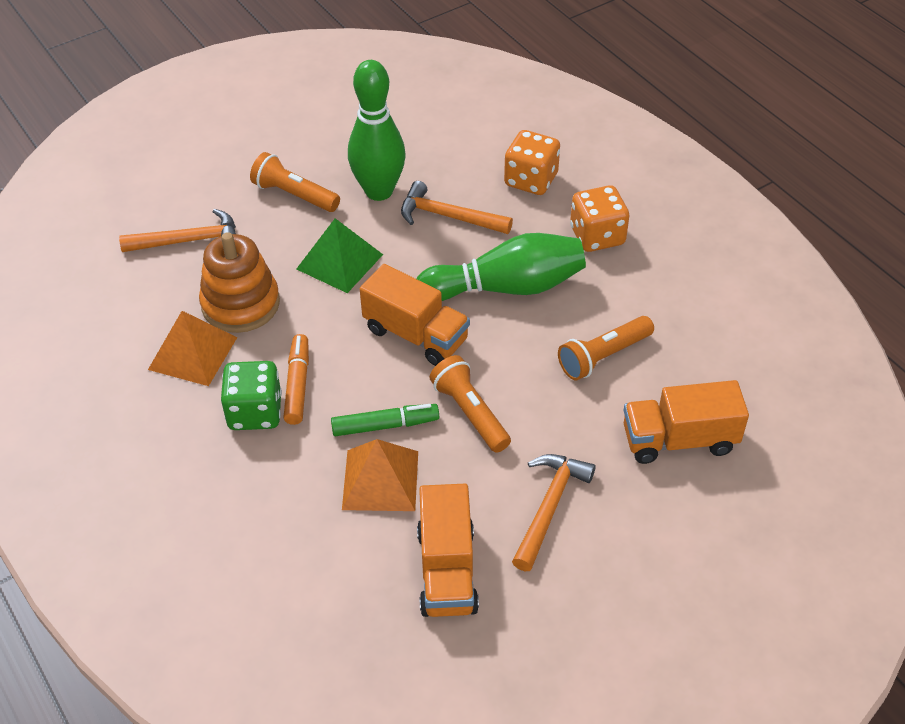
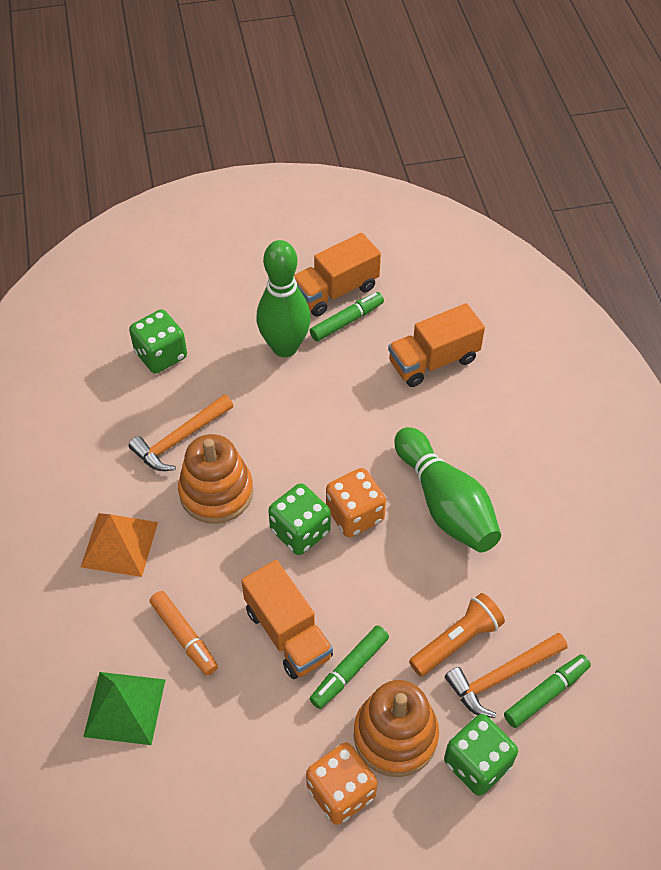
green dice: [221,361,282,430] = 1 -> [129,309,187,374] [268,483,331,555] [444,714,518,796] = 3
green marker: [331,404,439,436] = 1 -> [310,292,384,342] [310,625,389,709] [504,654,591,728] = 3
orange flashlight: [250,152,340,212] [430,355,511,453] [558,316,654,380] = 3 -> [409,593,505,676] = 1
orange hammer: [119,209,236,252] [401,181,513,234] [512,454,596,571] = 3 -> [129,394,233,471] [445,633,568,718] = 2
orange pyramid: [148,311,237,386] [342,439,418,511] = 2 -> [81,513,158,577] = 1
orange stacking toy: [199,232,280,333] = 1 -> [178,434,253,524] [354,680,439,777] = 2

